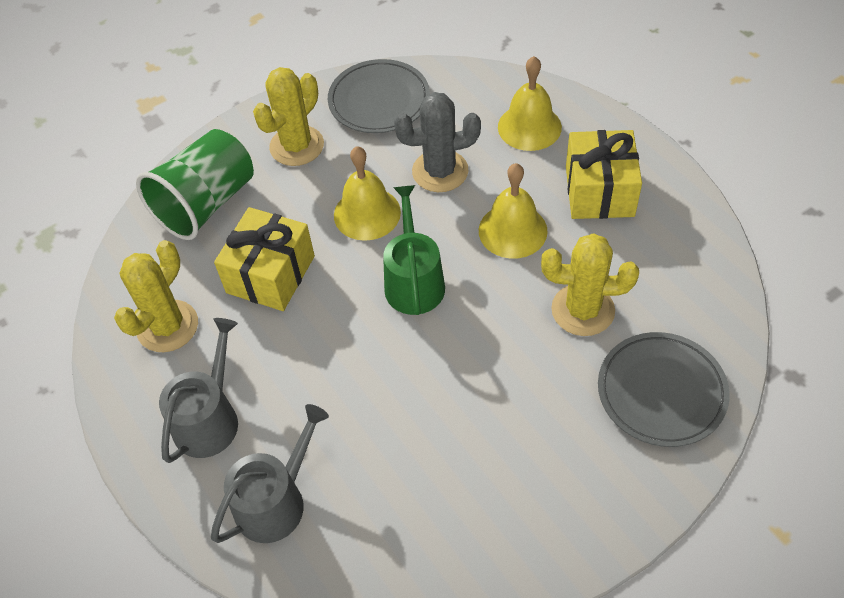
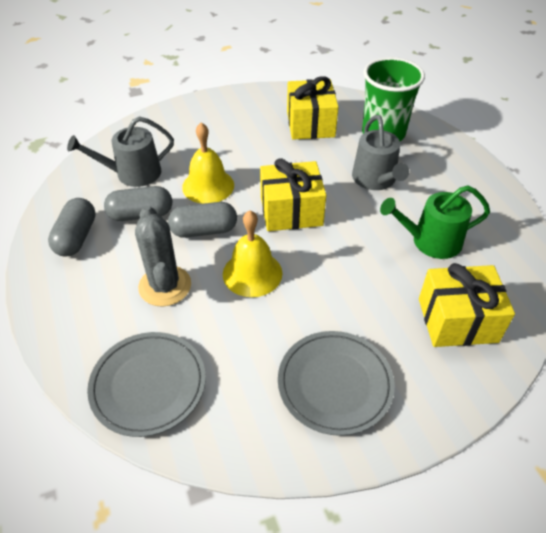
grey capsule: none = 0 -> [48,198,96,256] [104,186,172,221] [168,202,237,238] = 3
yellow bell: [334,146,401,241] [479,163,548,259] [498,56,562,151] = 3 -> [182,122,234,204] [223,210,282,297] = 2
yellow cactus: [114,240,198,352] [253,67,324,166] [541,233,639,336] = 3 -> none = 0
yellow gift: [214,207,315,311] [566,130,642,219] = 2 -> [260,158,326,231] [287,76,338,140] [419,263,515,347] = 3

